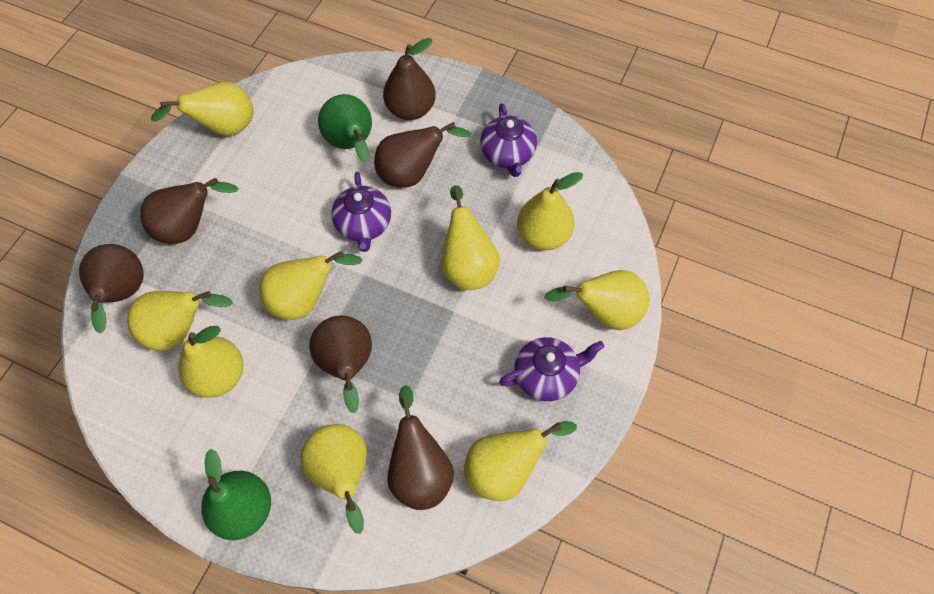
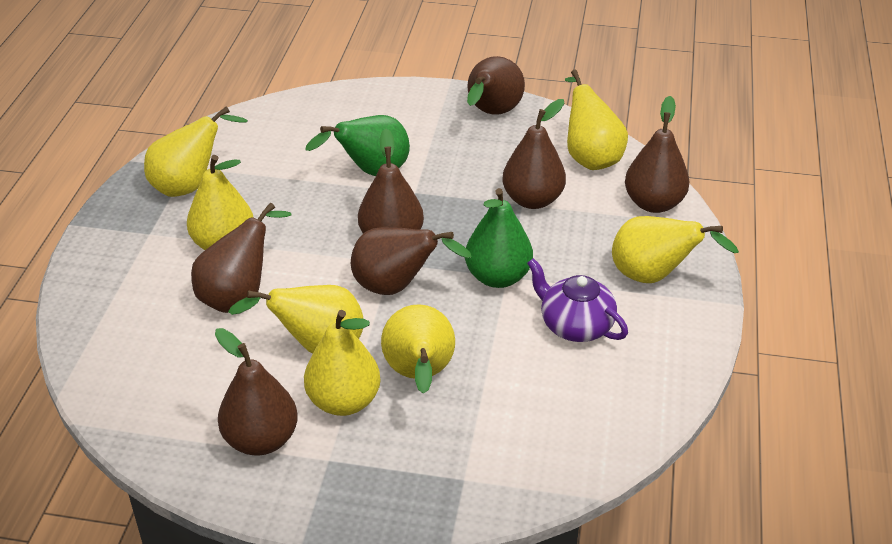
brown pear: [79,244,144,334] [140,178,239,244] [309,315,372,413] [374,122,471,187] [383,38,436,120] [387,385,454,510] = 6 -> [191,202,292,313] [215,328,298,455] [351,227,472,295] [358,129,424,233] [467,56,525,115] [502,99,566,209] [625,96,690,213] = 7
purple teapot: [331,172,391,252] [480,103,537,177] [499,337,605,401] = 3 -> [527,258,628,342] = 1
yellow pear: [127,291,233,351] [151,82,253,136] [178,326,243,398] [259,251,362,320] [300,424,367,534] [441,185,500,290] [464,421,577,501] [517,172,583,250] [544,270,649,330] = 9 -> [144,106,248,197] [187,155,254,250] [228,285,363,353] [304,310,381,416] [381,304,455,394] [565,70,628,170] [612,216,739,283] = 7

